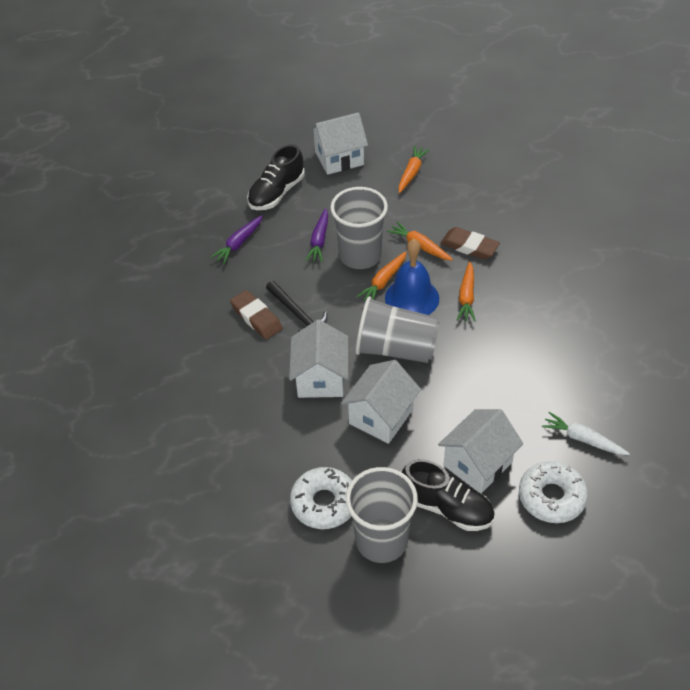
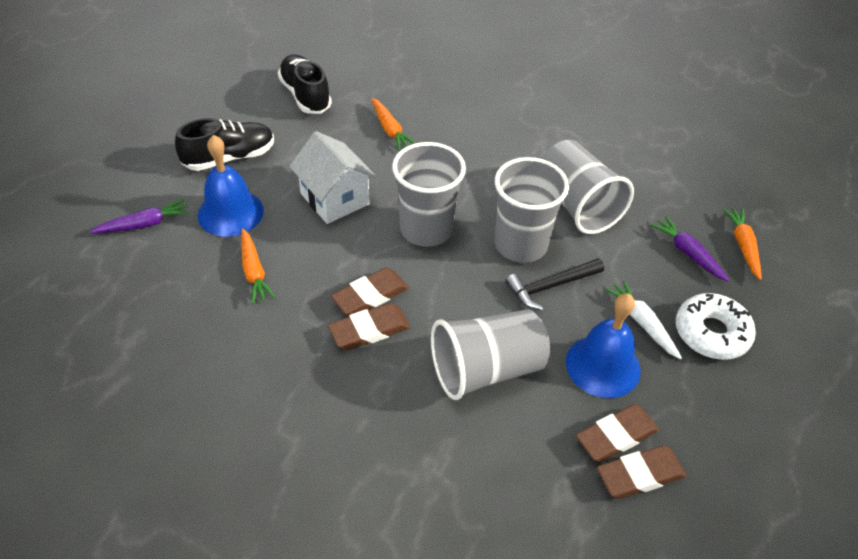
blue bell: [385,239,439,315] = 1 -> [198,135,264,237] [566,293,641,398] = 2
brown eraser: [230,290,283,340] [440,227,500,259] = 2 -> [328,303,410,350] [331,268,409,315] [576,404,659,462] [597,445,686,499] = 4
grey cup: [330,187,388,269] [346,467,418,563] [356,296,440,363] = 3 -> [392,142,466,247] [431,309,550,400] [495,157,569,263] [542,140,634,234] = 4
orange carrot: [356,251,407,301] [387,222,453,261] [398,146,430,193] [457,262,476,322] = 4 -> [241,228,276,304] [371,98,415,151] [723,208,762,280] = 3
white donut: [290,467,352,529] [519,461,588,523] = 2 -> [676,293,756,360] = 1
white house: [289,320,348,398] [309,112,368,175] [341,360,421,444] [438,409,523,494] = 4 -> [289,131,376,224] = 1

